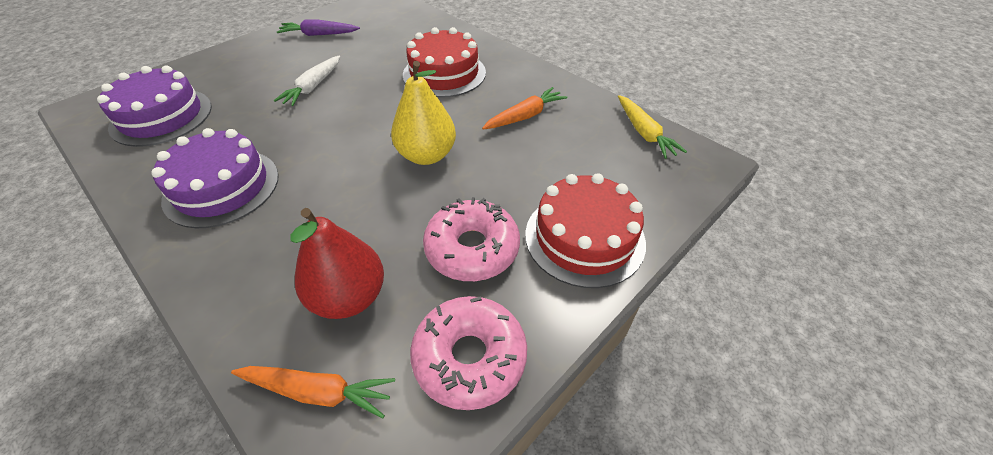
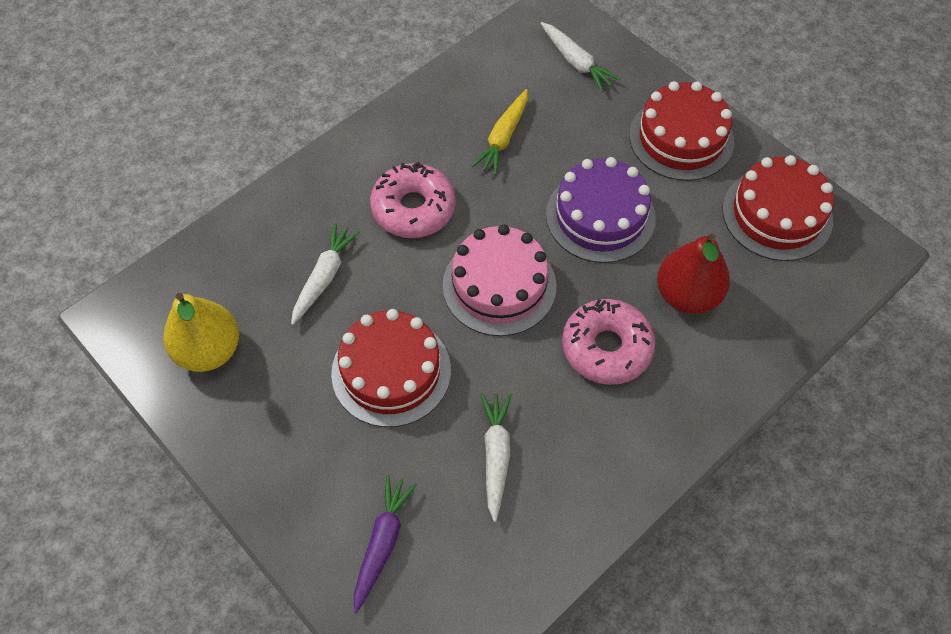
orange carrot: [231,366,395,419] [482,87,568,130] = 2 -> none = 0
pink cake: none = 0 -> [443,224,556,336] = 1
purple cake: [97,66,212,147] [152,128,279,228] = 2 -> [546,157,656,263] = 1
red cake: [403,27,486,98] [525,173,646,288] = 2 -> [331,309,451,427] [629,81,734,181] [722,155,834,261] = 3
white carrot: [274,56,340,106] = 1 -> [291,223,360,325] [481,393,512,522] [540,22,620,92] = 3

